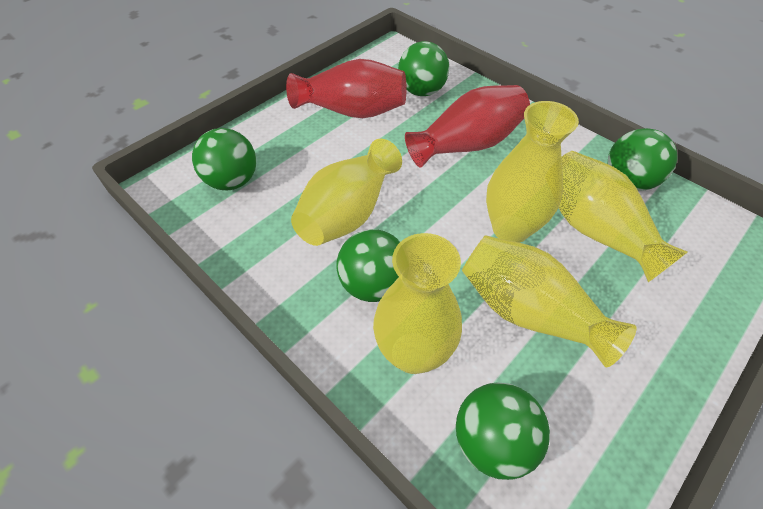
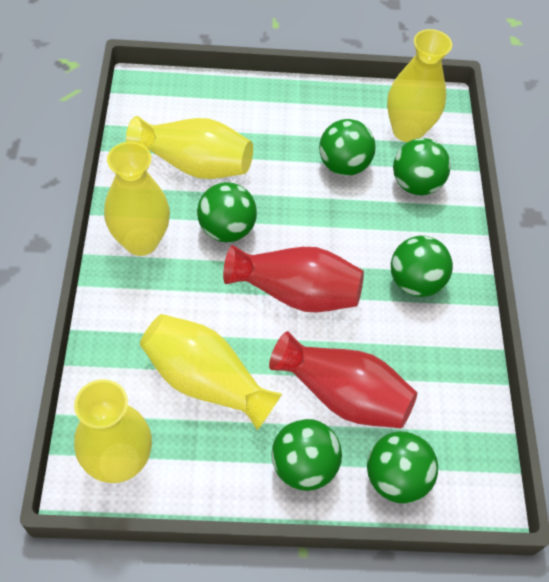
green ball: [192,128,256,190] [336,229,400,302] [398,41,449,96] [456,382,550,480] [607,128,677,191] = 5 -> [197,182,257,242] [271,419,342,491] [319,119,376,176] [367,431,438,504] [391,236,453,297] [393,138,451,195] = 6

